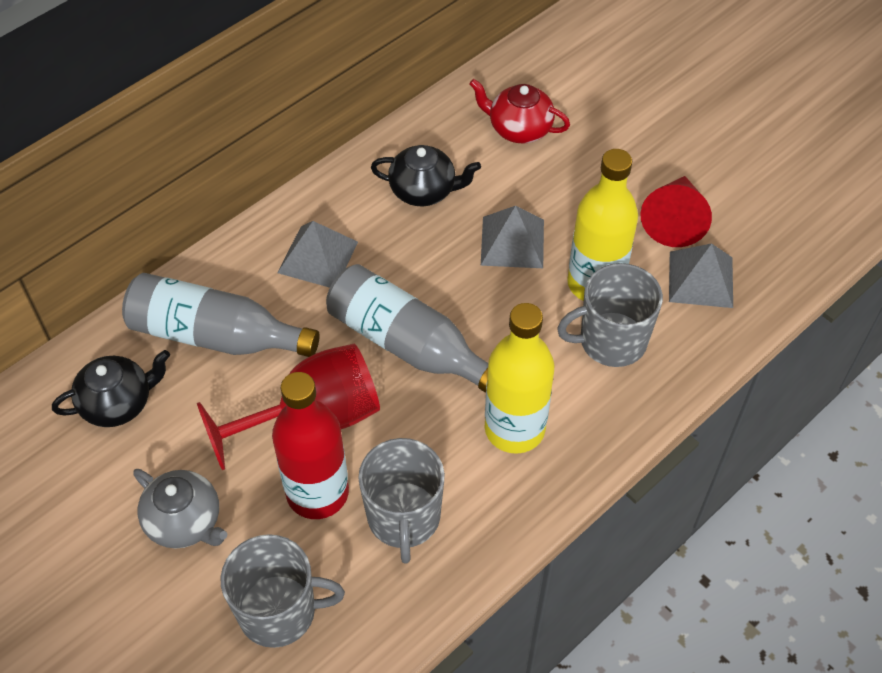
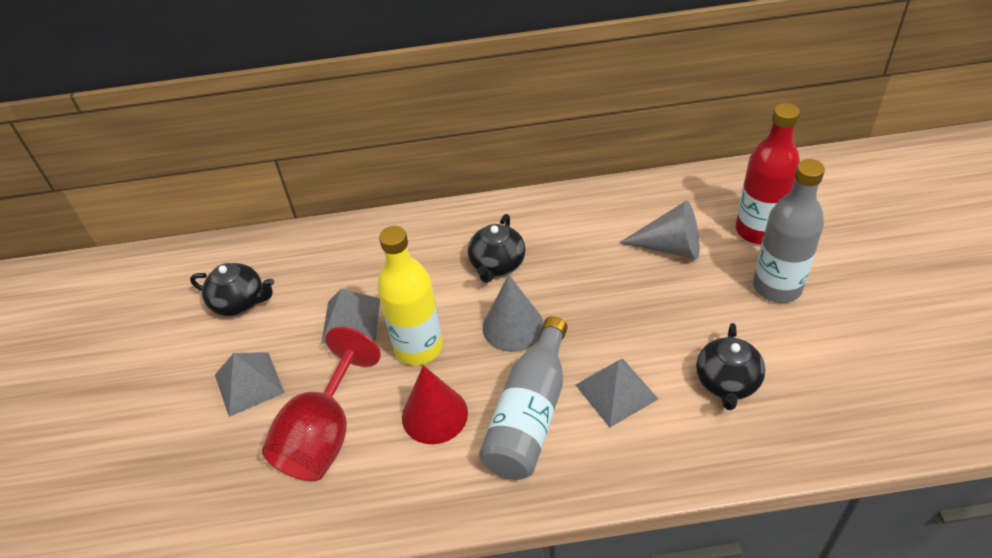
black teapot: [52,350,170,427] [371,145,481,206] = 2 -> [190,263,274,316] [468,214,525,283] [696,323,765,410] = 3
grey cone: none = 0 -> [483,274,544,352] [619,200,700,259] = 2
grey mug: [221,534,345,648] [358,438,445,564] [557,263,663,367] = 3 -> none = 0
grey teapot: [133,469,227,548] = 1 -> none = 0
red teapot: [469,79,570,143] = 1 -> none = 0
yellow bottle: [485,303,554,454] [567,149,638,301] = 2 -> [377,226,443,365] = 1

